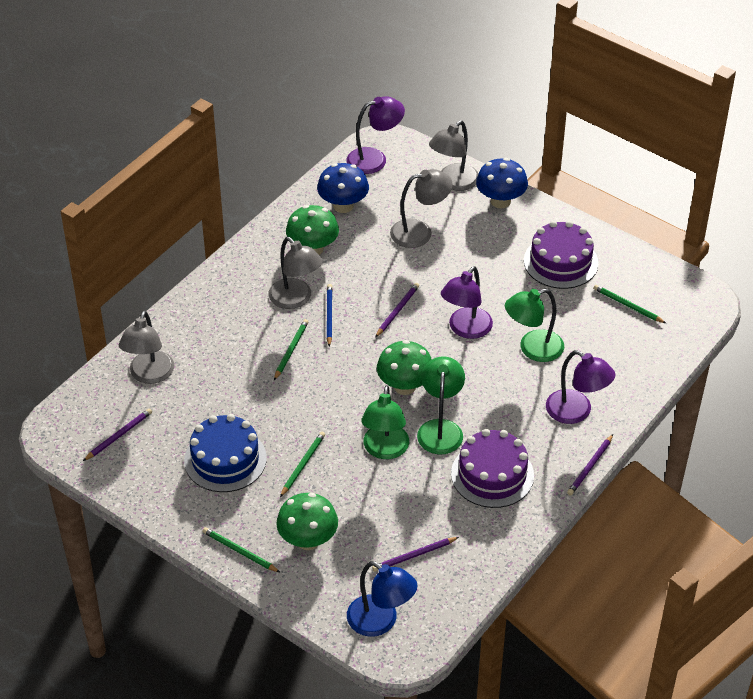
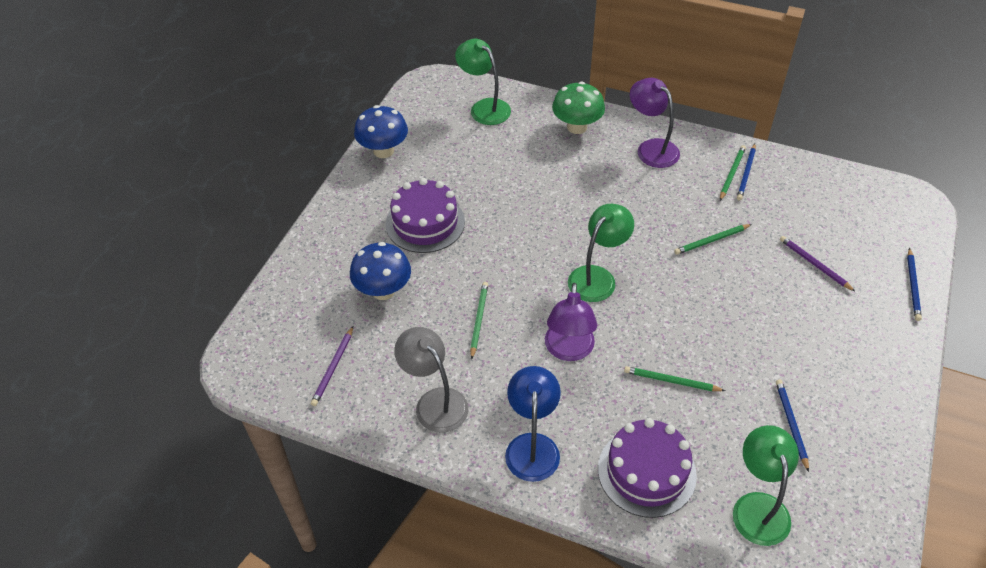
blue cake: [184,414,267,492] = 1 -> none = 0
blue pencil: [327,284,333,347] = 1 -> [737,144,756,200] [776,379,809,472] [907,248,922,321] = 3
green mushroom: [276,493,338,550] [286,205,339,255] [377,340,432,395] = 3 -> [552,82,605,134] = 1
grey lamp: [119,311,174,384] [269,237,323,309] [390,169,453,248] [429,120,478,191] = 4 -> [394,327,469,433] = 1
purple lamp: [346,96,405,174] [441,266,493,339] [546,350,616,424] = 3 -> [545,283,597,361] [630,78,680,168] = 2
purple pencil: [83,408,152,461] [372,537,459,572] [376,283,419,337] [567,434,613,496] = 4 -> [311,326,353,406] [780,236,856,292] = 2

